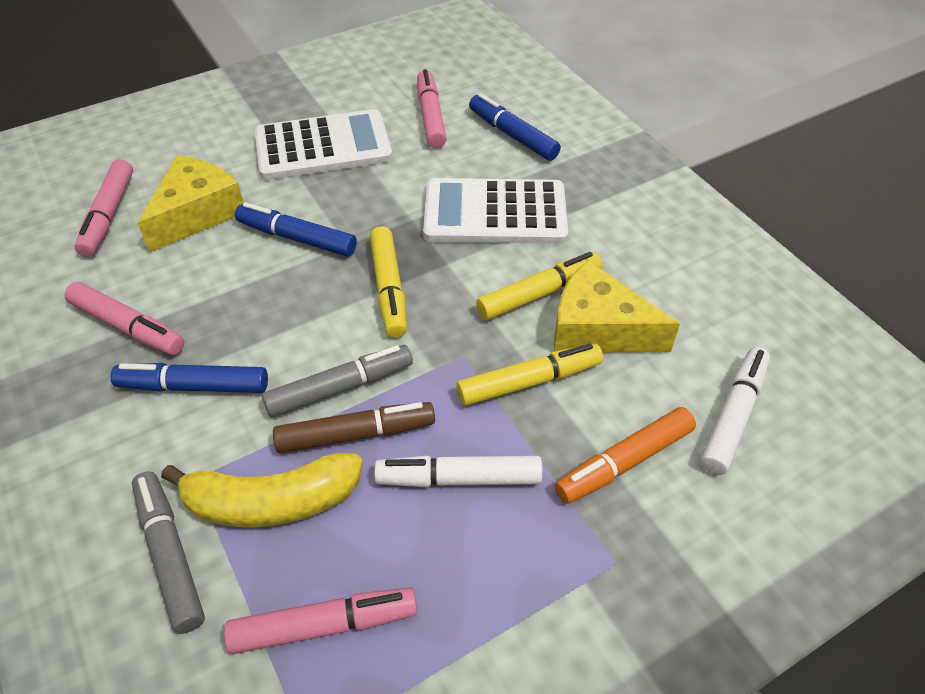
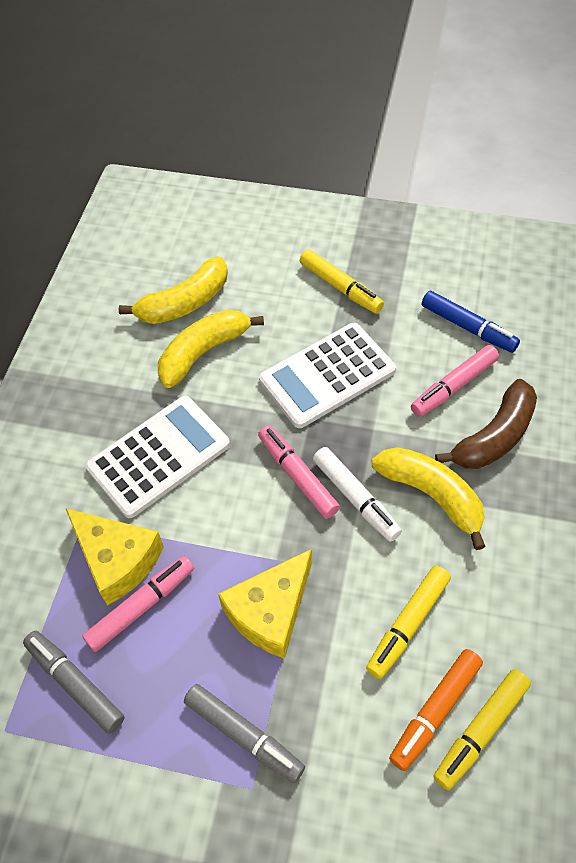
blue marker: [110,363,268,393] [235,202,357,257] [469,93,561,161] = 3 -> [422,291,520,353] = 1
brown banana: none = 0 -> [435,379,537,469] = 1
brown marker: [273,402,435,453] = 1 -> none = 0
pink marker: [64,282,184,355] [74,159,133,257] [224,588,418,654] [417,69,446,148] = 4 -> [82,556,194,652] [258,425,340,519] [411,345,499,417] = 3
white marker: [374,455,543,488] [701,347,770,475] = 2 -> [313,447,402,542] = 1
yellow banana: [161,453,363,527] = 1 -> [119,257,228,324] [158,310,264,388] [372,447,486,550] = 3

